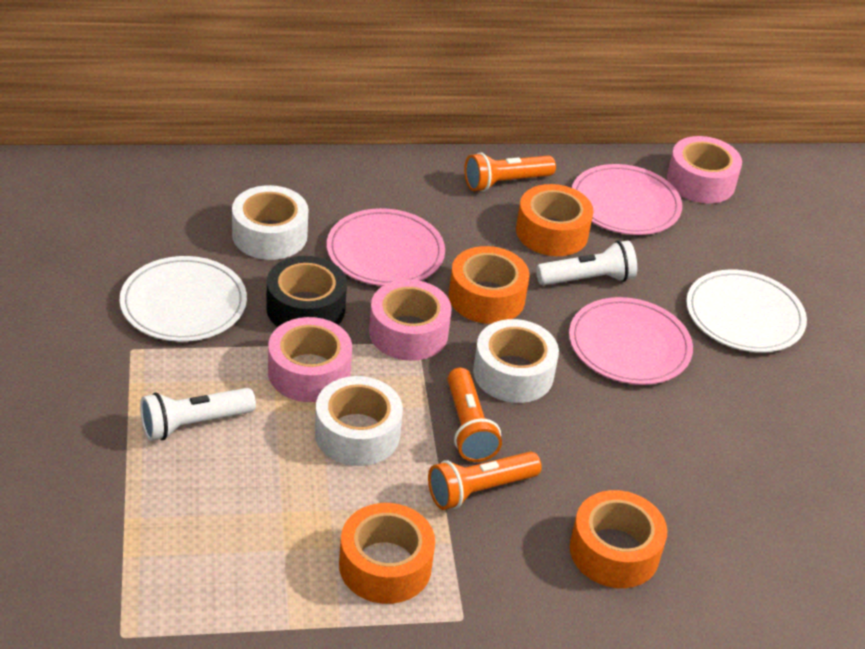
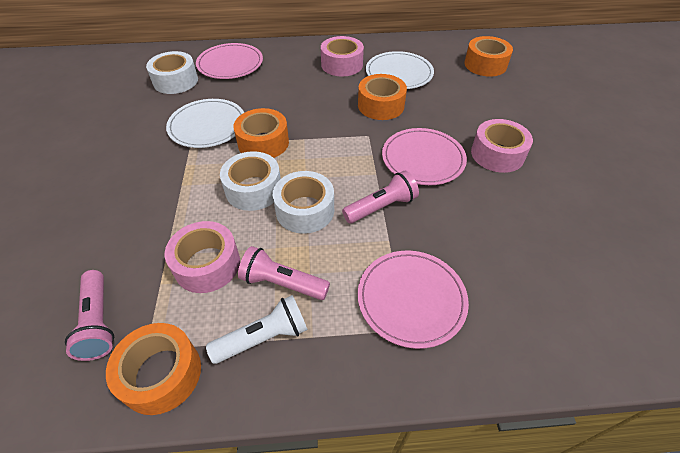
black tape: [266,256,347,327] = 1 -> none = 0
orange flashlight: [428,452,541,510] [447,368,502,462] [464,152,556,192] = 3 -> none = 0
pink flashlight: none = 0 -> [65,270,114,361] [238,246,330,300] [342,171,419,223] = 3
white flashlight: [140,388,256,441] [536,240,637,286] = 2 -> [206,295,308,364] = 1

